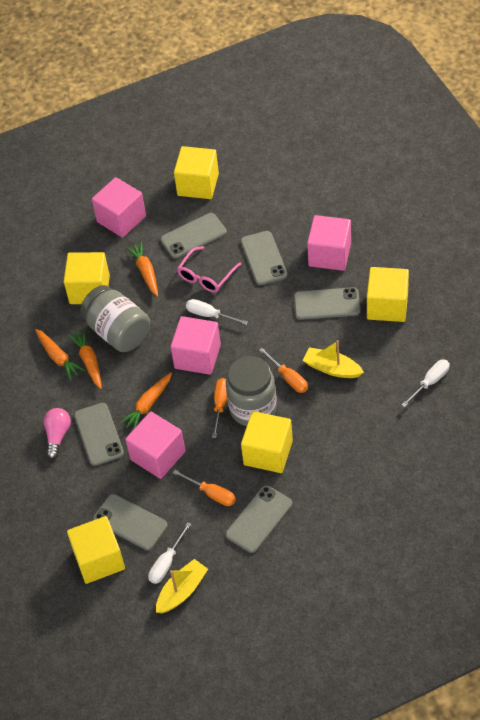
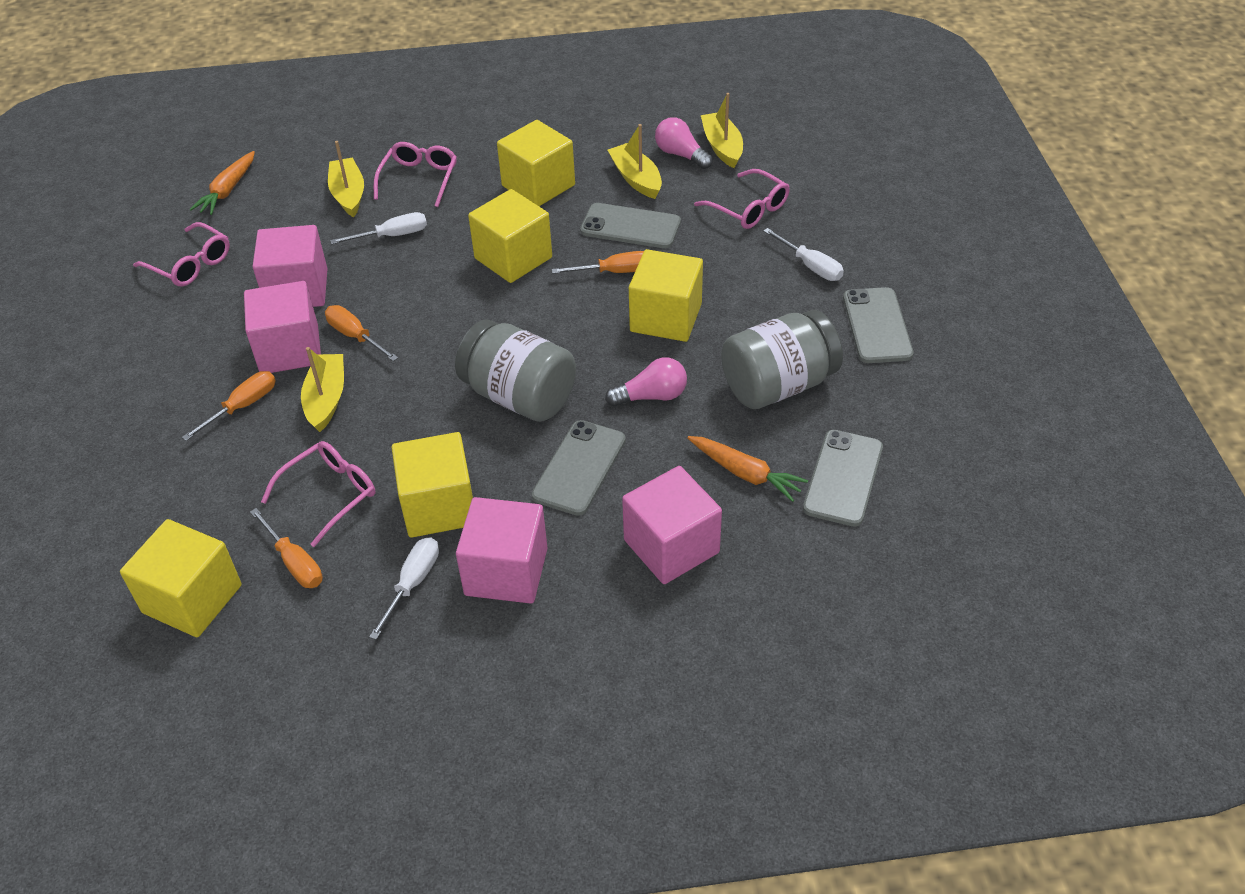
grey phone: [74,403,124,466] [93,494,168,550] [160,213,227,259] [226,486,292,553] [240,231,287,285] [294,287,360,320] = 6 -> [532,420,626,516] [580,203,681,248] [803,430,883,527] [843,287,914,363] = 4
orange carrot: [35,329,85,380] [68,329,102,389] [119,372,172,430] [126,241,158,297] = 4 -> [189,151,255,215] [687,436,808,502] = 2
orange screwdriver: [173,470,236,506] [212,378,227,438] [259,348,308,393] = 3 -> [182,371,276,441] [250,508,323,588] [325,305,398,361] [552,251,644,274] = 4
pink glasses: [177,246,241,293] = 1 -> [133,222,230,286] [261,441,375,547] [374,142,457,207] [694,169,790,229] = 4
pink light bulb: [44,408,71,459] = 1 -> [605,357,687,407] [655,117,713,169] = 2
yellow boat: [156,559,208,613] [302,340,364,378] = 2 -> [301,347,344,432] [328,141,364,217] [608,124,662,199] [701,93,743,168] = 4

